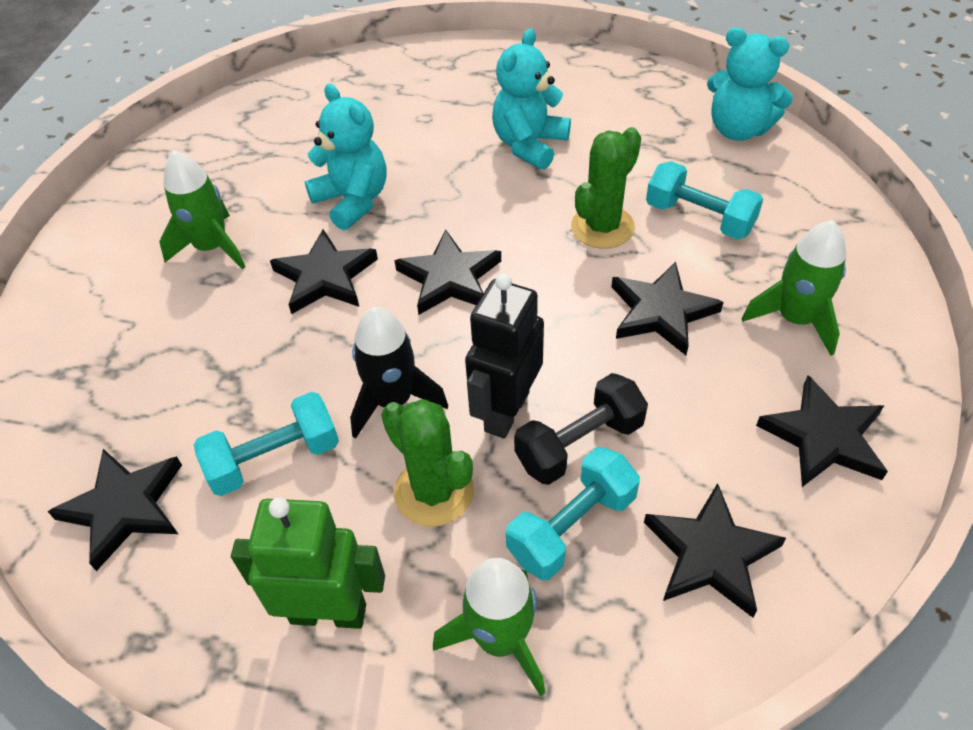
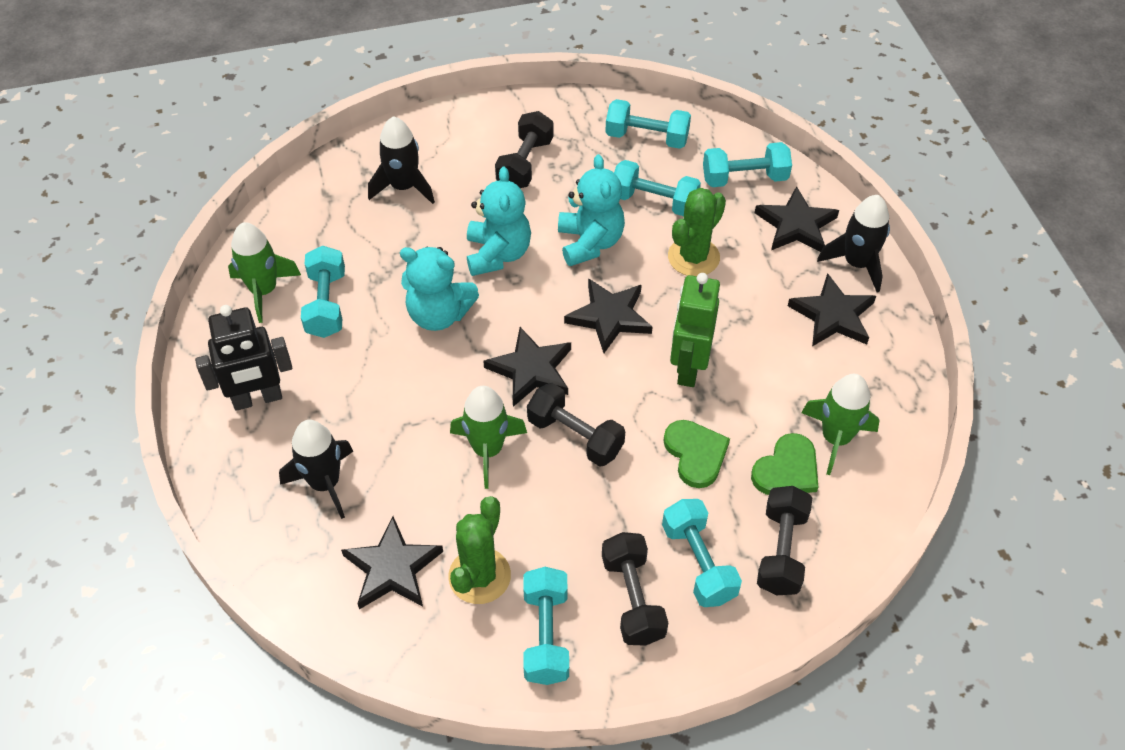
black dumbbell: [514,373,648,485] = 1 -> [495,111,554,188] [527,383,625,467] [602,532,668,646] [757,486,812,595] = 4
black rocket: [350,307,448,439] = 1 -> [279,420,354,519] [368,116,435,204] [817,195,890,293] = 3
black star: [48,449,182,571] [270,229,378,314] [394,230,501,315] [611,262,723,355] [644,483,786,618] [756,375,888,487] = 6 -> [341,516,443,609] [483,327,571,407] [564,278,653,353] [755,186,839,252] [788,273,876,346] = 5
green heart: none = 0 -> [663,420,730,488] [751,433,818,495] = 2
turquoise dumbbell: [194,392,339,496] [506,447,640,580] [646,161,763,239] = 3 -> [301,246,345,338] [523,567,569,685] [605,99,691,149] [614,160,701,216] [662,499,742,607] [703,142,792,187] = 6

